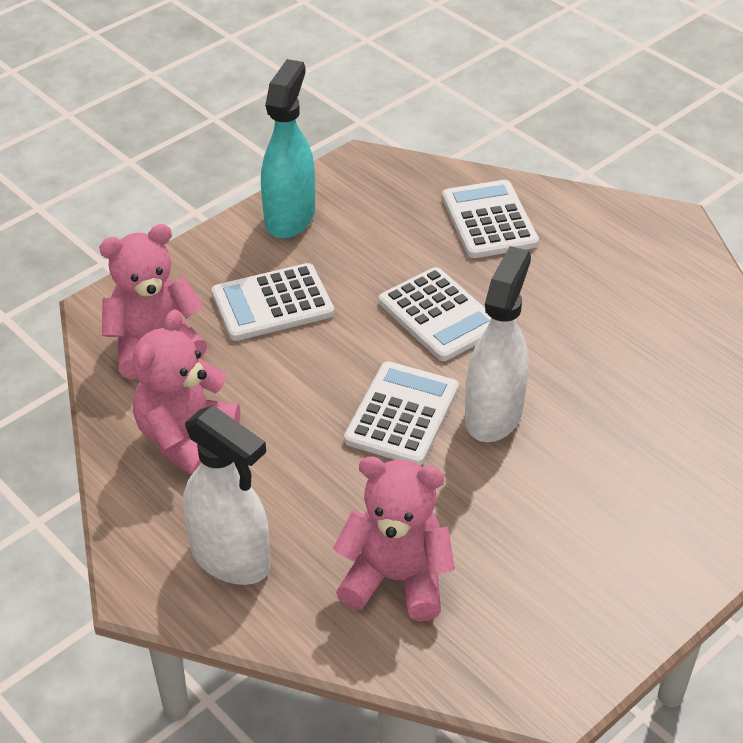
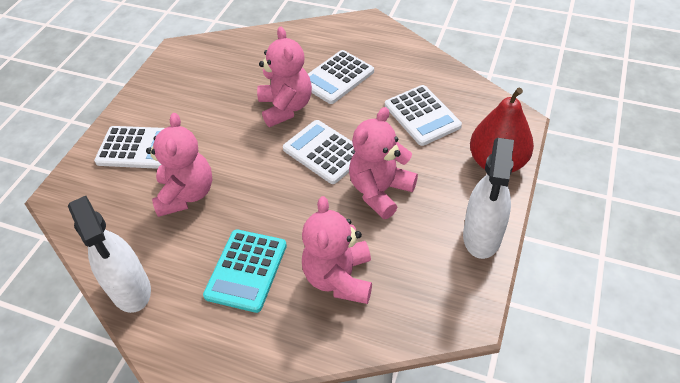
pink teddy bear: [99,224,207,379] [132,309,240,475] [333,456,455,621] = 3 -> [146,113,212,217] [257,27,312,127] [302,196,372,304] [349,107,418,219] = 4
red pear: none = 0 -> [470,88,534,173] = 1
turquoise calculator: none = 0 -> [203,229,287,313] = 1
turquoise spray bottle: [261,59,315,239] = 1 -> none = 0

